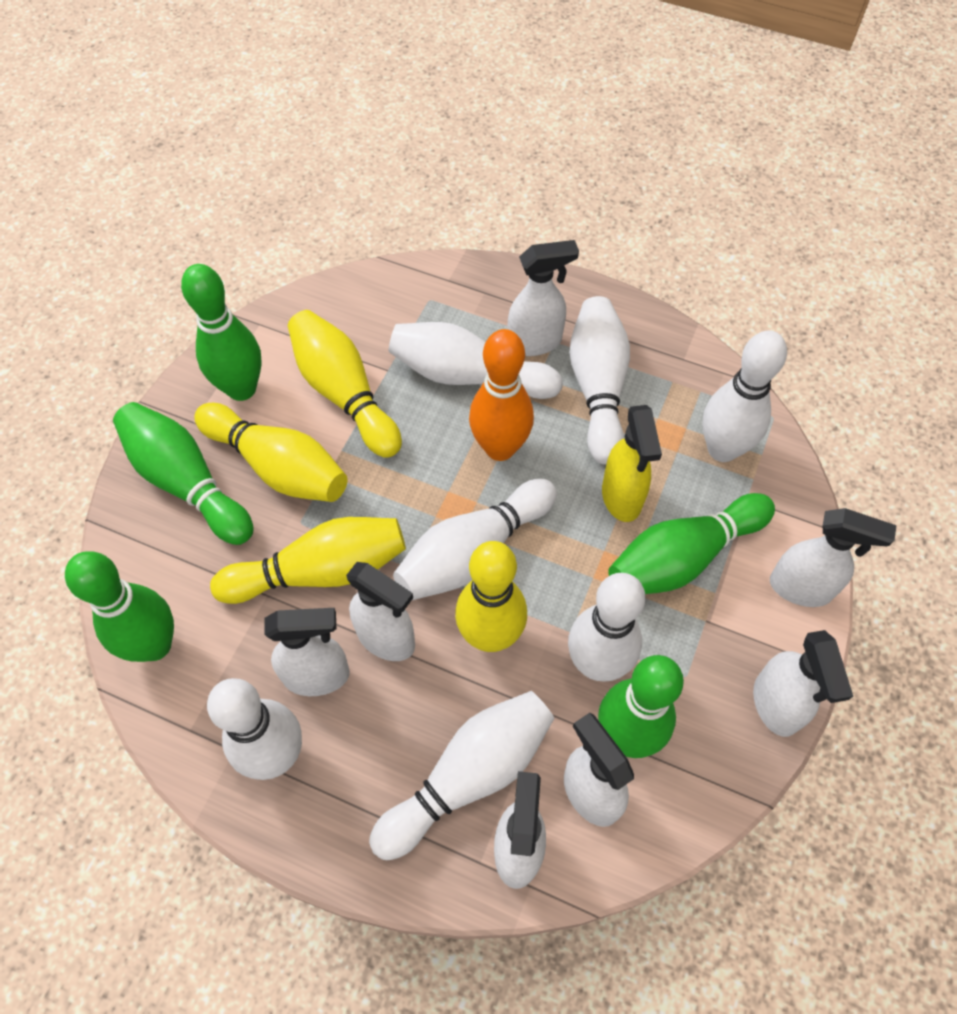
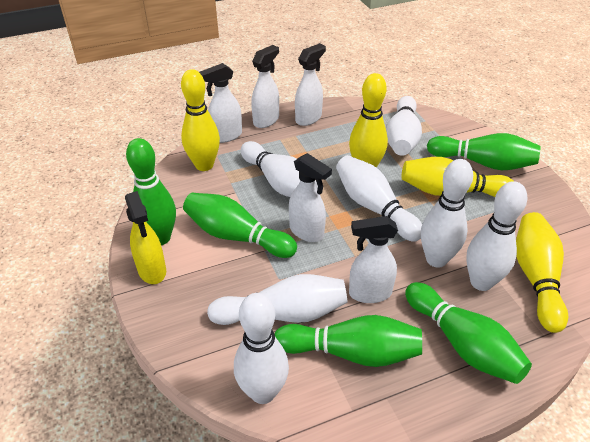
orange bowling pin: [469,329,534,461] = 1 -> none = 0
white spray bottle: [264,608,350,696] [346,562,415,661] [494,771,546,889] [508,240,579,356] [564,713,634,827] [753,630,853,737] [770,508,897,607] = 7 -> [199,63,242,143] [251,45,279,128] [289,153,332,242] [295,43,326,126] [349,216,398,303] = 5

